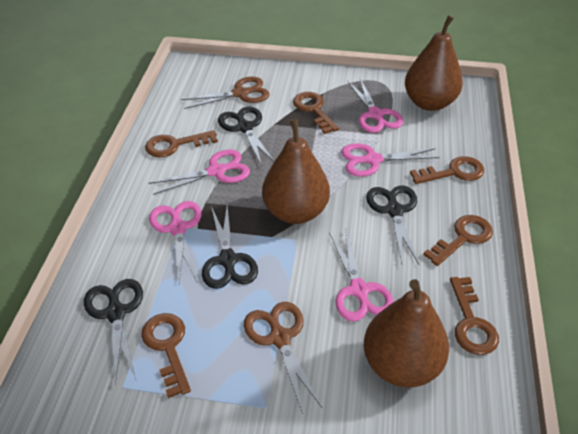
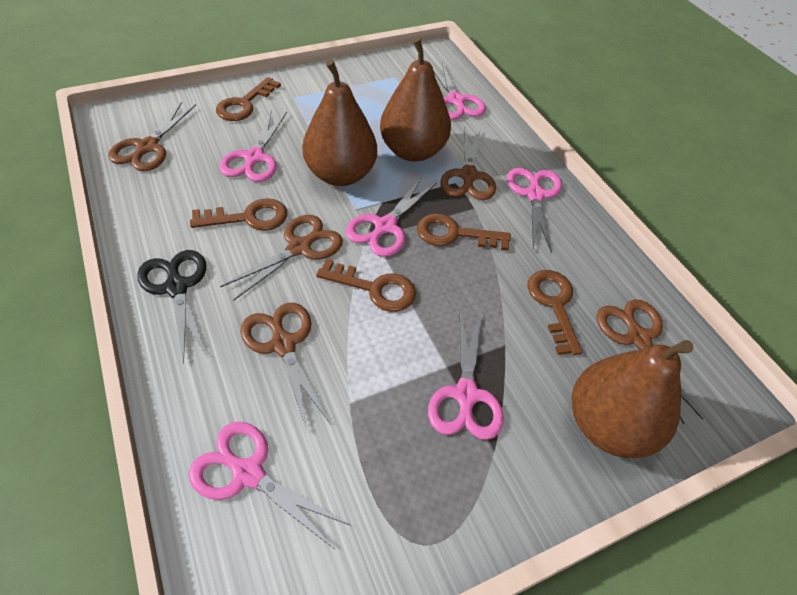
black scissors: [84,279,143,385] [202,206,258,289] [218,107,274,166] [366,185,419,264] = 4 -> [137,250,207,364] = 1
brown key: [141,313,191,398] [145,130,218,157] [293,92,339,134] [410,156,484,184] [423,215,493,266] [450,277,499,355] = 6 -> [190,198,287,231] [216,77,281,121] [316,259,416,312] [417,213,511,251] [528,270,582,355] = 5
brown scissors: [181,77,270,109] [244,302,322,414] = 2 -> [108,102,196,171] [220,215,343,301] [240,303,330,431] [440,128,496,200] [596,299,703,424] = 5
pink scissors: [149,150,250,195] [149,201,202,282] [329,231,394,322] [341,143,440,177] [347,79,403,133] = 5 -> [189,422,351,548] [220,110,287,182] [346,177,437,257] [428,311,504,440] [433,61,486,120] [507,168,562,253] = 6

